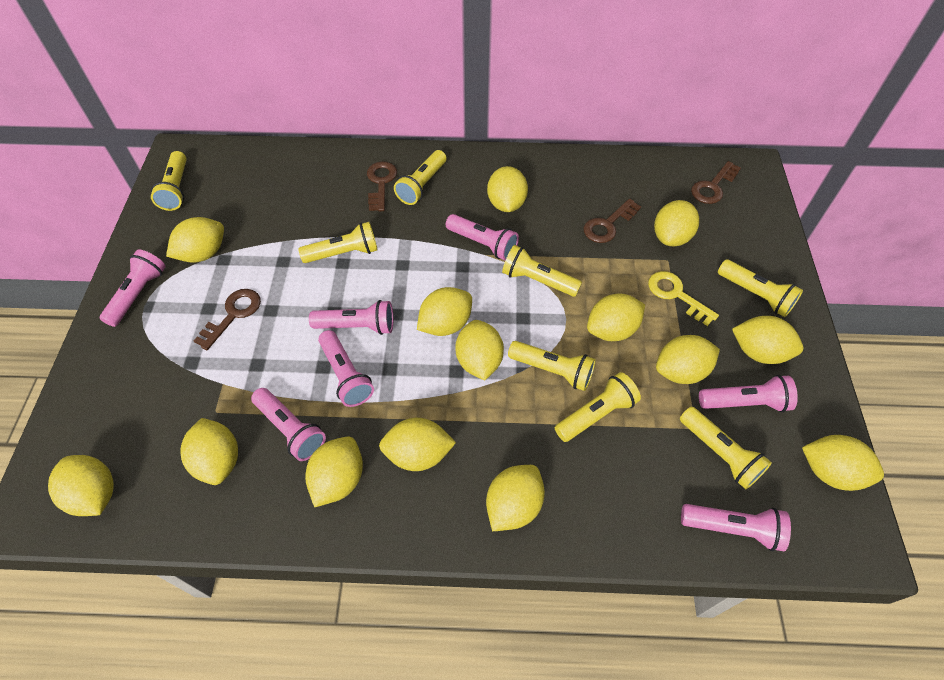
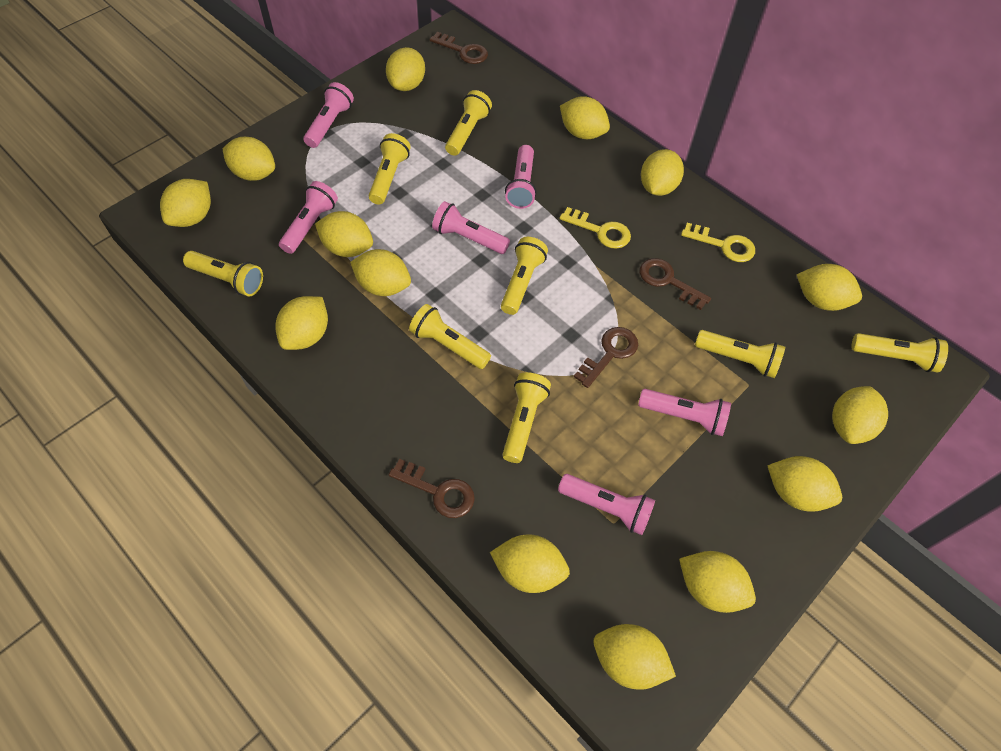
pink flashlight: [100,250,166,327] [251,388,326,461] [309,300,393,335] [318,330,374,407] [446,214,519,261] [681,504,791,551] [699,375,798,412] = 7 -> [279,181,338,254] [303,82,354,148] [432,201,510,254] [505,145,537,209] [558,474,655,535] [638,389,731,436] = 6
yellow key: [648,271,719,326] = 1 -> [560,207,631,249] [681,223,755,262] = 2

